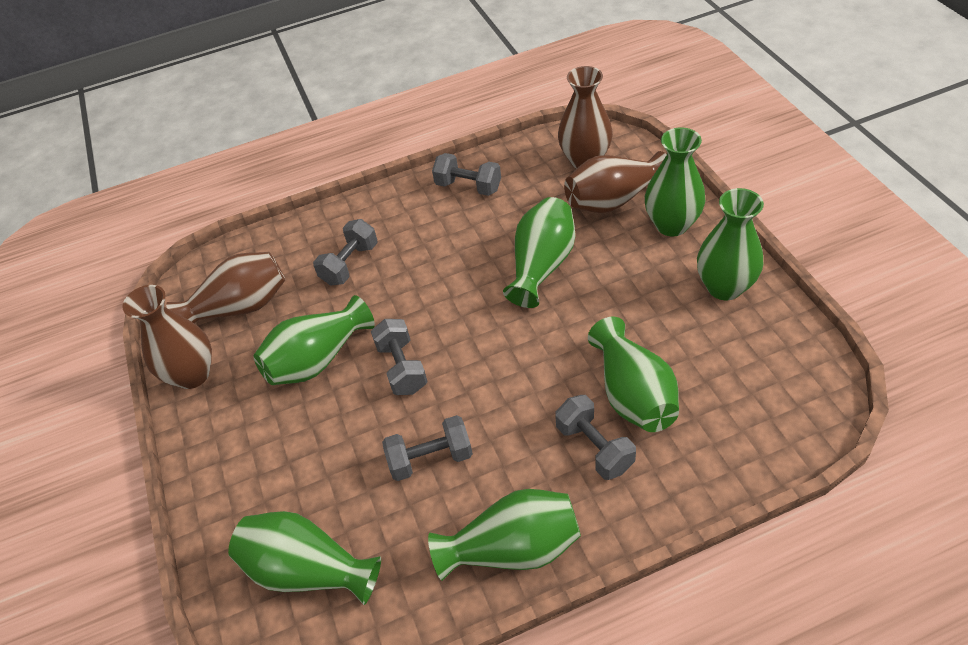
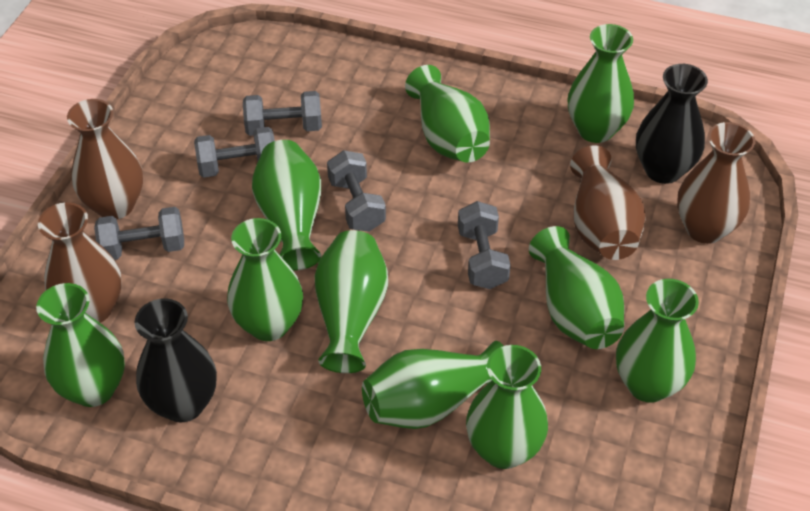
black vase: none = 0 -> [135,298,217,422] [636,64,708,184] = 2
green vase: [228,511,381,605] [253,295,375,385] [428,489,581,581] [503,197,575,308] [588,317,679,432] [645,127,705,236] [697,188,764,300] = 7 -> [36,283,125,407] [227,218,303,341] [252,140,321,271] [314,230,388,373] [362,341,504,429] [405,65,490,163] [466,345,548,469] [529,226,624,349] [567,24,634,143] [616,279,699,403] = 10

